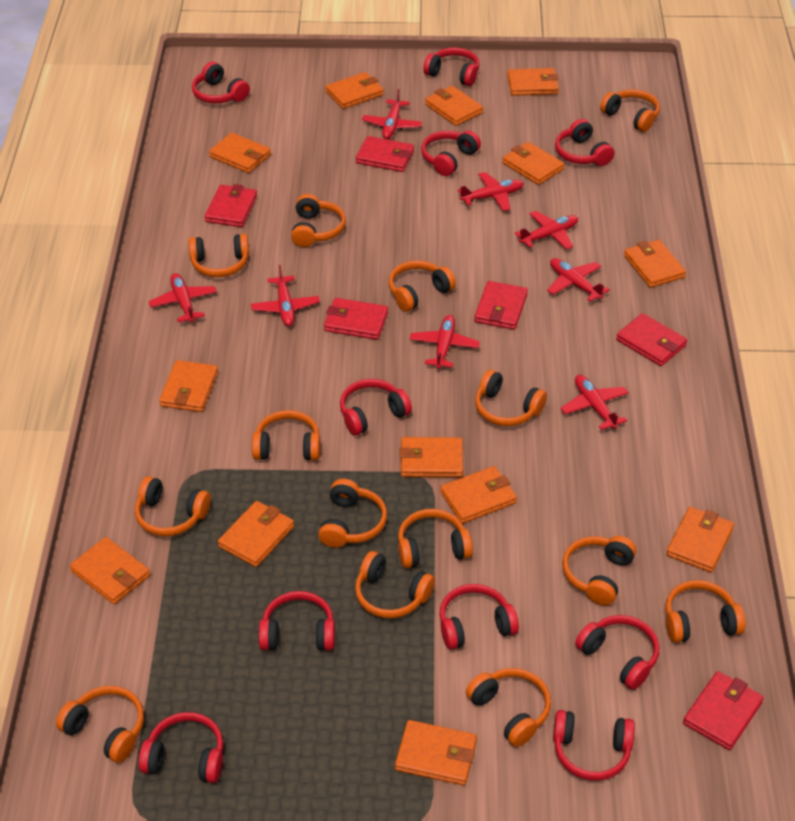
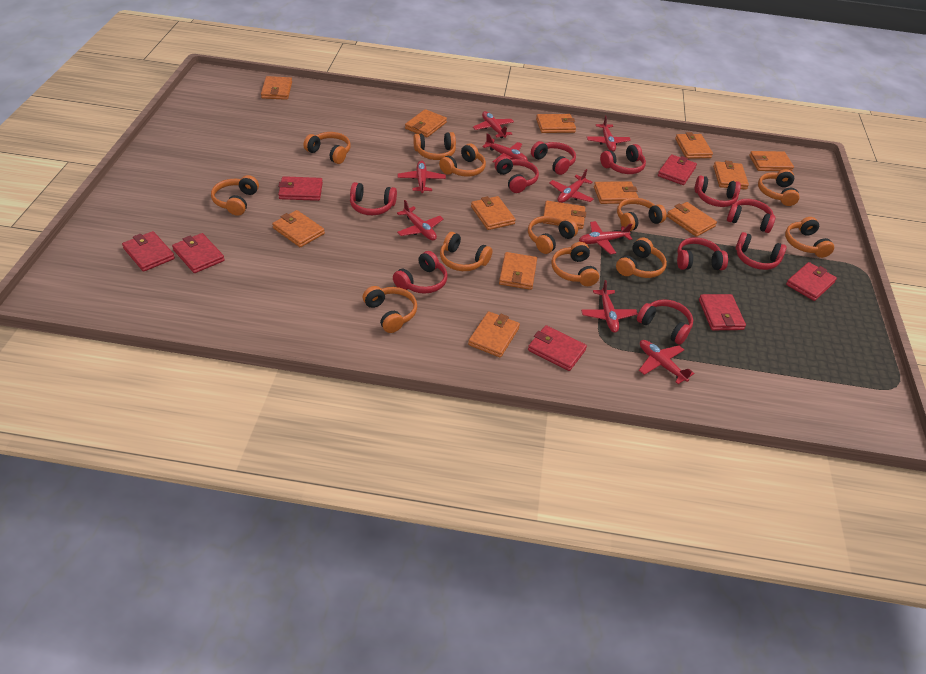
orange headphones: [56,686,144,763] [135,476,211,536] [188,234,249,277] [252,410,320,461] [291,194,346,247] [318,479,387,548] [355,551,435,618] [389,261,456,312] [398,509,473,568] [466,668,551,747] [475,370,547,426] [562,536,636,606] [600,89,660,132] [665,580,746,643] = 14 -> [211,175,259,216] [304,132,351,164] [363,286,417,333] [413,132,456,160] [439,143,486,177] [440,232,492,271] [528,216,578,254] [551,242,599,286] [616,237,667,278] [617,198,667,231] [758,169,800,206] [785,217,834,258] = 12
red plane: [148,273,217,322] [251,265,320,326] [362,89,422,139] [409,315,480,369] [458,172,524,211] [515,211,578,250] [547,258,610,302] [560,375,629,430] = 8 -> [397,200,443,241] [398,160,446,193] [473,111,514,138] [482,133,528,163] [549,169,593,203] [579,221,633,254] [581,280,638,333] [587,116,631,152] [639,340,694,384] = 9
red wallet: [205,184,257,227] [324,298,388,340] [356,136,414,172] [474,281,528,330] [616,313,687,366] [683,671,764,750] = 6 -> [122,231,175,272] [172,233,225,273] [278,176,323,201] [528,325,587,371] [658,154,697,185] [699,294,746,330] [786,262,837,301] = 7

